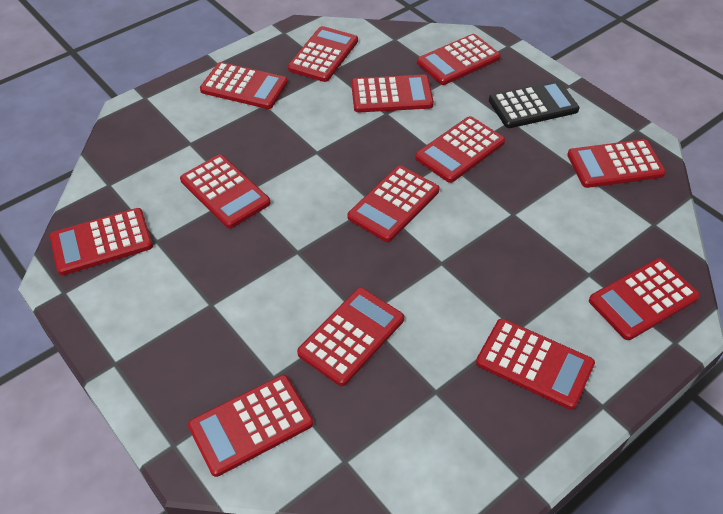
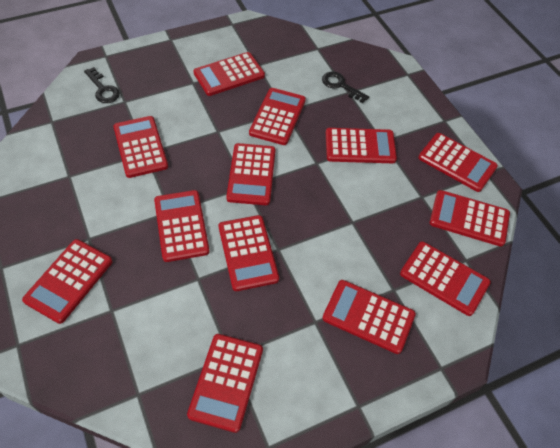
black calculator: [489,80,580,128] = 1 -> none = 0
black key: none = 0 -> [84,67,120,103] [322,72,369,103] = 2

